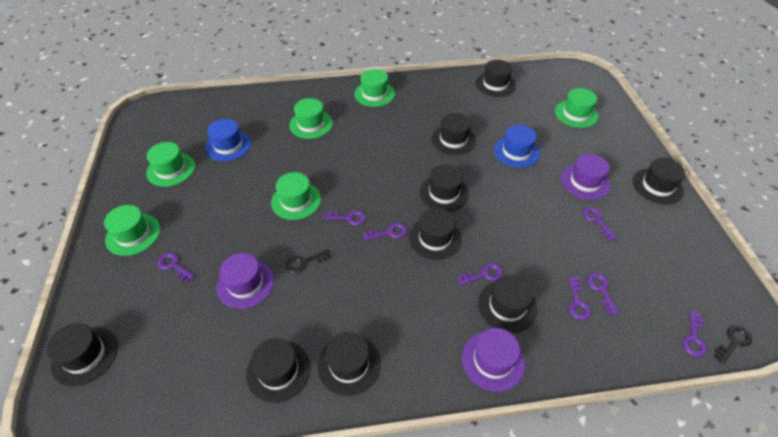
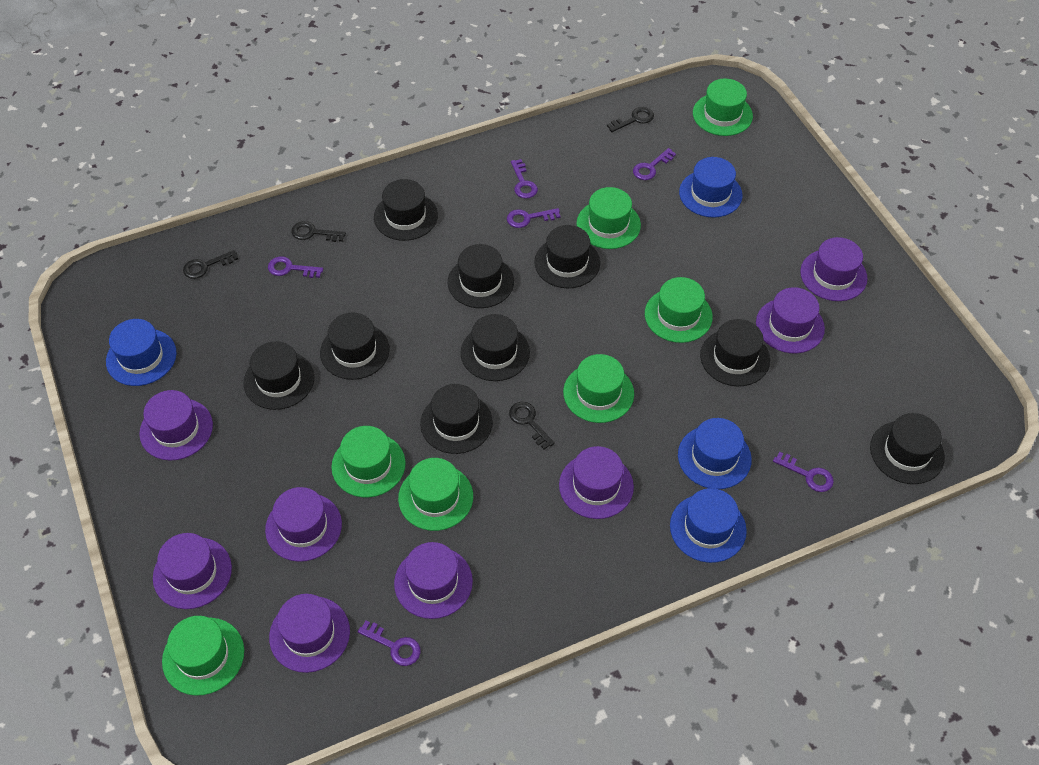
black key: [286,249,331,274] [713,326,752,364] = 2 -> [183,250,238,279] [291,221,346,242] [509,402,555,449] [607,107,654,132] = 4
blue hat: [205,119,251,161] [494,125,540,168] = 2 -> [106,319,177,386] [670,488,747,563] [678,418,752,489] [679,157,743,218] = 4
green hat: [104,205,160,256] [146,142,195,187] [271,172,321,220] [289,98,333,139] [354,69,395,107] [555,88,598,128] = 6 -> [162,616,244,696] [331,426,406,497] [398,458,473,531] [563,354,634,423] [576,187,641,249] [645,277,713,343] [693,79,753,136] = 7
purple hat: [217,253,274,309] [462,328,525,392] [561,154,611,200] = 3 -> [139,390,213,461] [153,533,232,609] [265,487,342,562] [269,594,350,673] [394,542,473,619] [559,446,634,519] [756,287,825,353] [800,237,867,301] = 8
purple key: [157,252,195,283] [322,210,366,225] [363,223,407,241] [457,263,503,285] [568,277,591,320] [583,207,617,240] [587,273,619,315] [682,310,707,357] = 8 -> [268,256,323,278] [358,621,421,666] [507,208,560,228] [511,159,538,199] [633,148,676,180] [773,451,834,492] = 6

